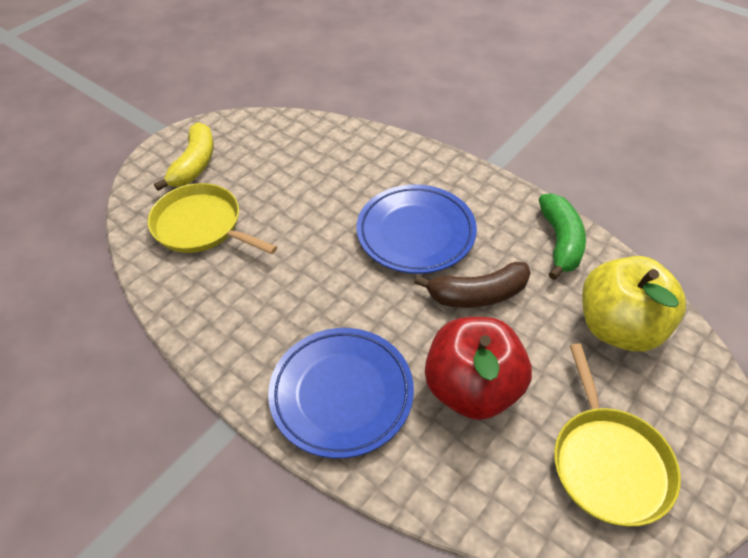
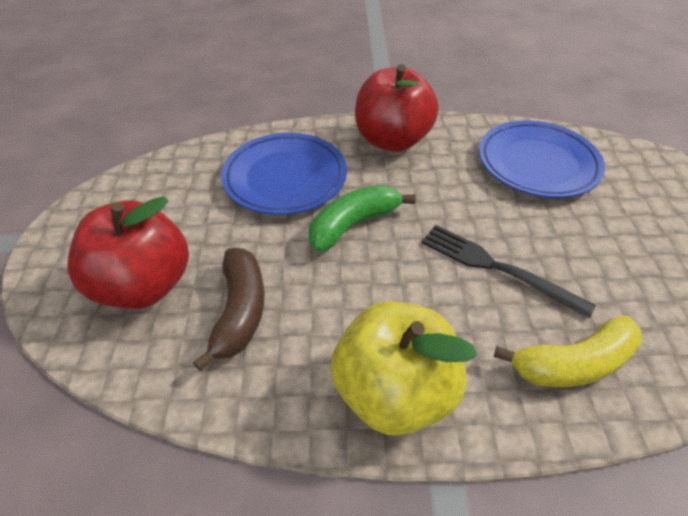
black fork: none = 0 -> [421,225,596,318] = 1
red apple: [425,317,532,420] = 1 -> [68,196,189,309] [355,64,439,152] = 2
yellow pan: [148,183,277,254] [554,343,681,526] = 2 -> none = 0

